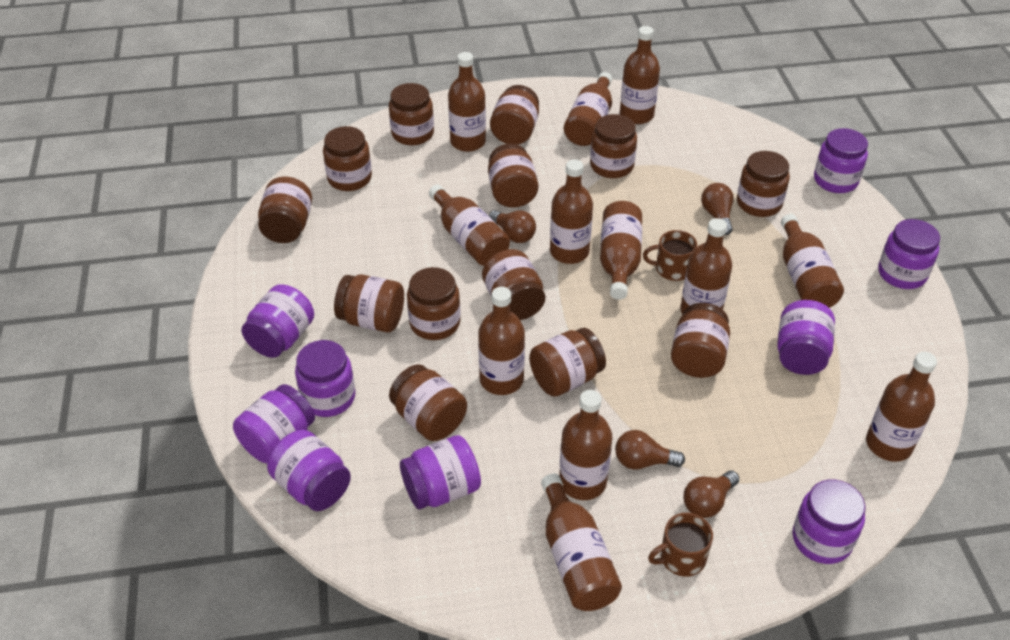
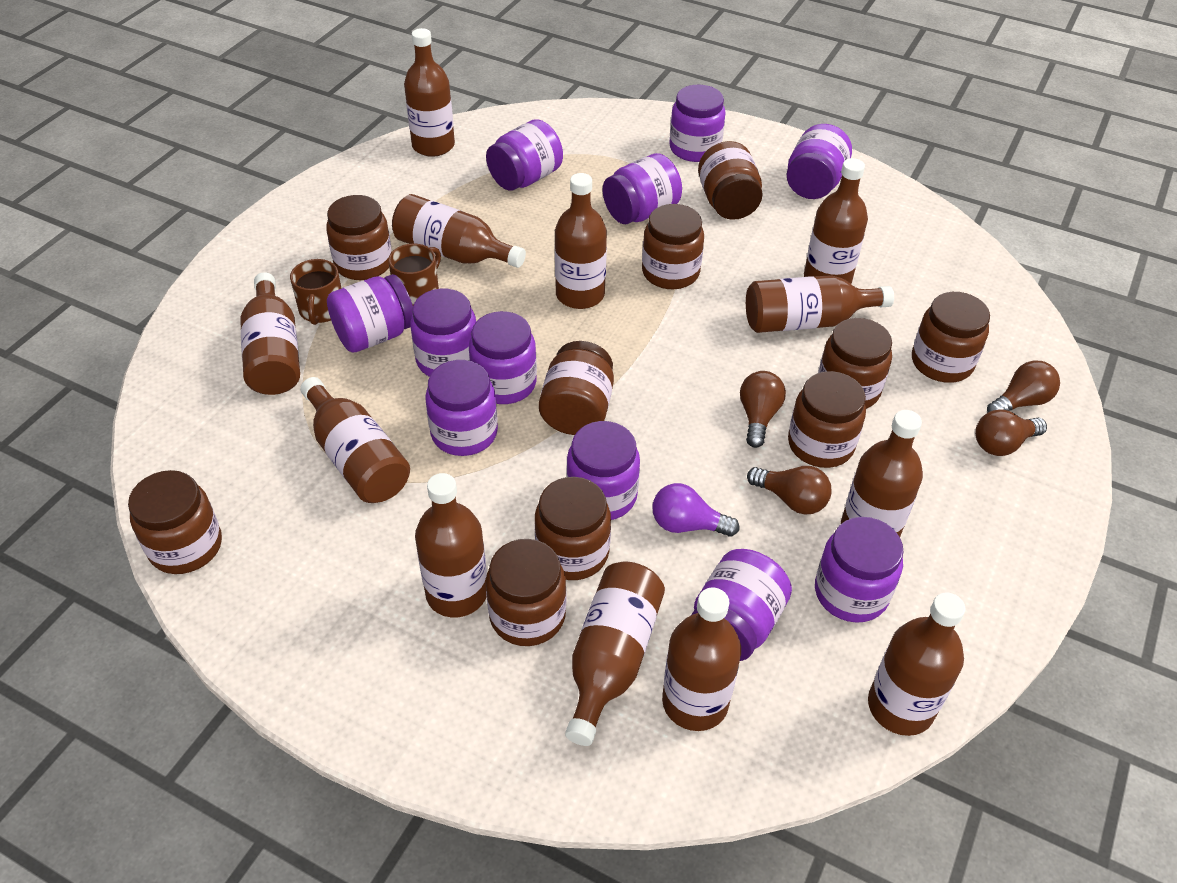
brown jar: [258,177,312,243] [323,126,372,191] [334,274,404,332] [389,83,434,145] [389,364,467,441] [407,267,461,340] [482,249,545,320] [488,143,538,208] [490,85,539,145] [529,328,606,397] [590,114,637,178] [671,303,730,378] [737,151,790,217] = 13 -> [128,470,222,574] [326,195,392,280] [486,539,566,646] [535,477,611,580] [539,341,614,435] [642,204,704,289] [698,141,763,220] [788,371,866,468] [818,318,892,409] [912,292,990,383] = 10
purple jar: [233,384,315,463] [241,284,314,358] [267,430,351,511] [295,340,355,417] [400,435,481,510] [777,300,835,375] [793,479,866,564] [814,128,868,193] [878,219,940,289] = 9 -> [327,274,413,353] [410,289,476,377] [425,360,498,456] [469,311,537,404] [486,119,563,191] [567,421,640,520] [603,153,682,224] [669,85,725,162] [691,549,792,661] [787,124,852,199] [815,517,903,623] = 11
purple light bulb: none = 0 -> [652,483,739,537] = 1

